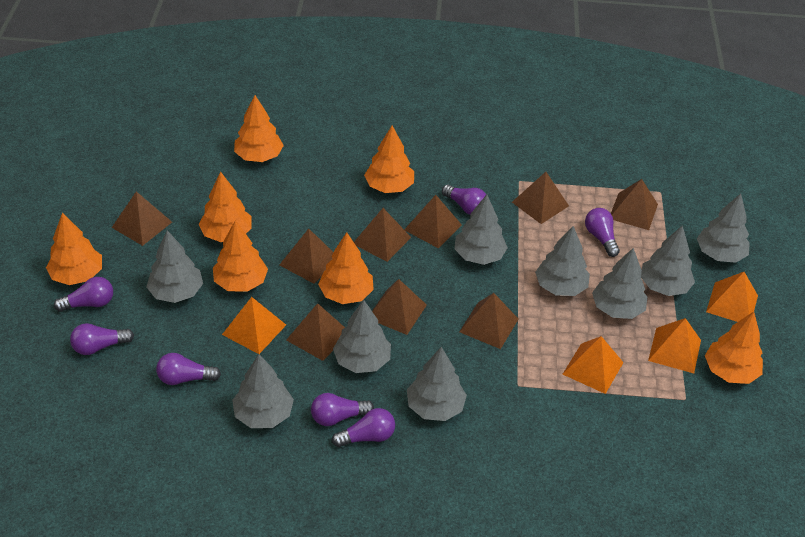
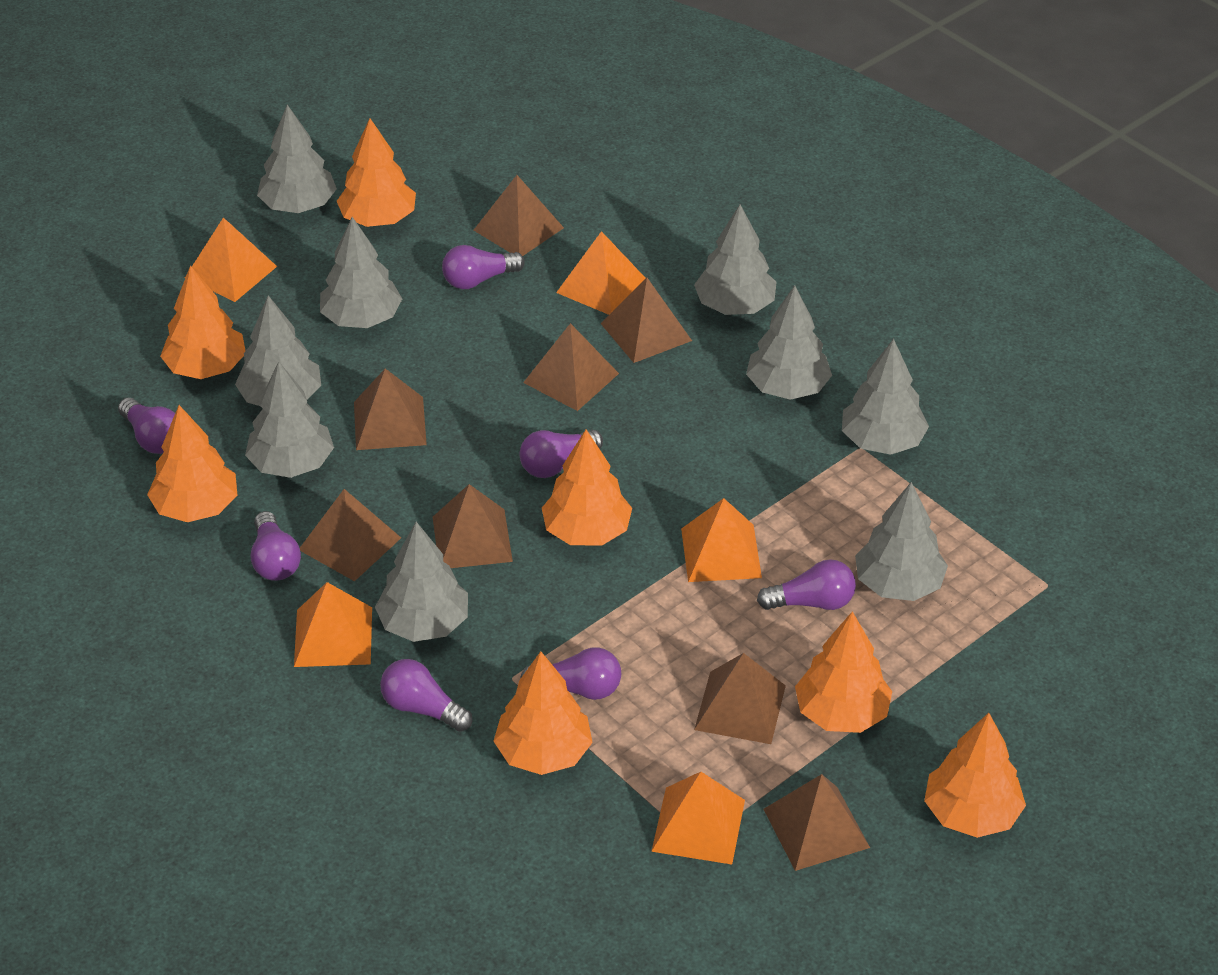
brown pyramid: [112,191,172,246] [279,229,333,284] [286,303,345,361] [354,208,411,262] [372,279,427,335] [404,195,462,248] [459,293,518,349] [512,172,569,224] [611,179,658,230] = 9 -> [300,489,401,581] [354,368,427,450] [433,484,513,568] [474,175,564,256] [523,323,619,411] [601,278,692,363] [694,653,786,744] [764,774,870,871] = 8
orange pyramid: [222,297,286,354] [563,336,624,394] [648,318,701,373] [706,272,758,322] = 4 -> [185,217,277,302] [294,582,372,667] [556,231,646,315] [651,772,745,864] [681,498,762,582] = 5

